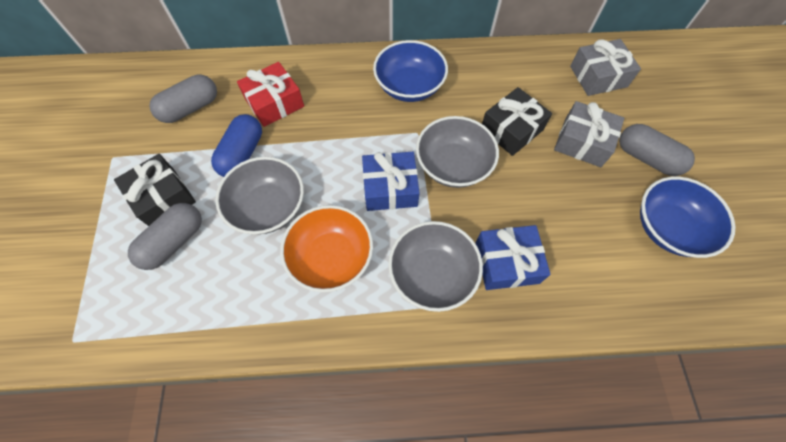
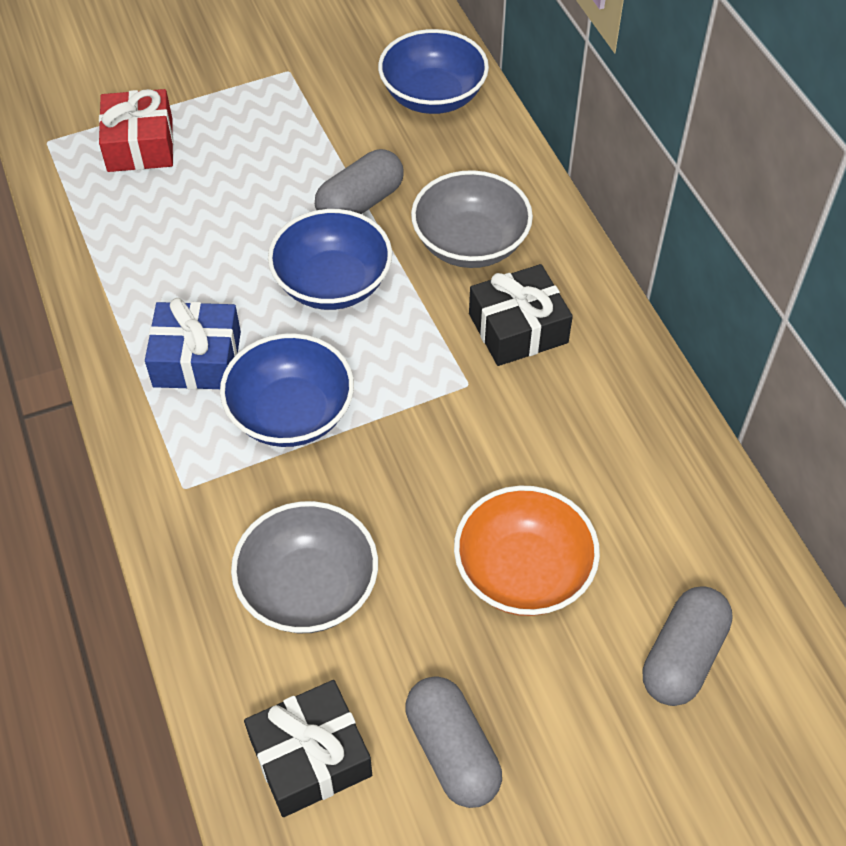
blue bowl: [373,40,448,102] [640,177,735,258] = 2 -> [220,333,354,447] [268,209,392,310] [378,29,489,114] = 3
blue capsule: [211,114,262,177] = 1 -> none = 0
blue gift: [362,152,420,211] [476,225,551,290] = 2 -> [145,298,241,389] = 1
grey bowl: [215,157,304,234] [388,221,483,312] [416,116,499,188] = 3 -> [231,501,378,633] [411,170,533,268] = 2
grey gift: [554,101,624,167] [570,39,641,96] = 2 -> none = 0

